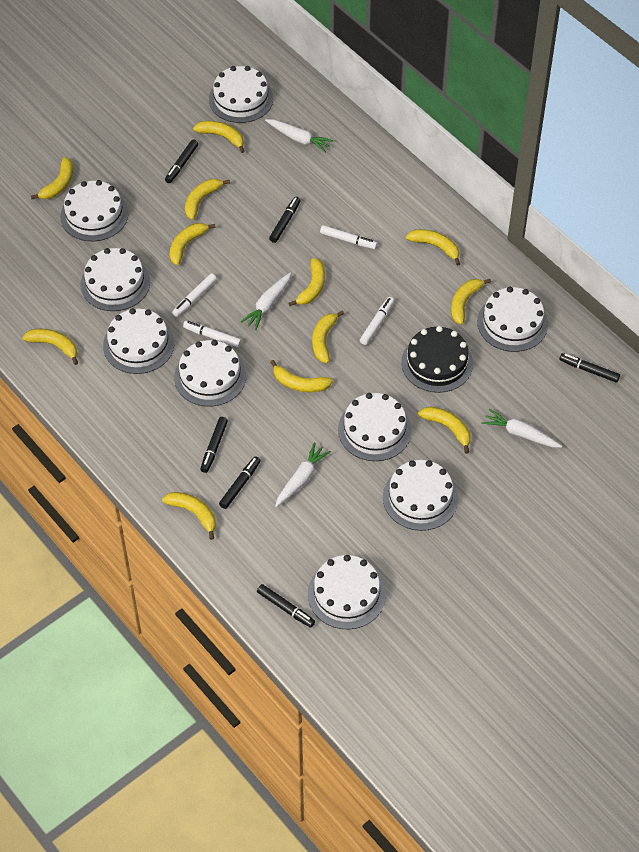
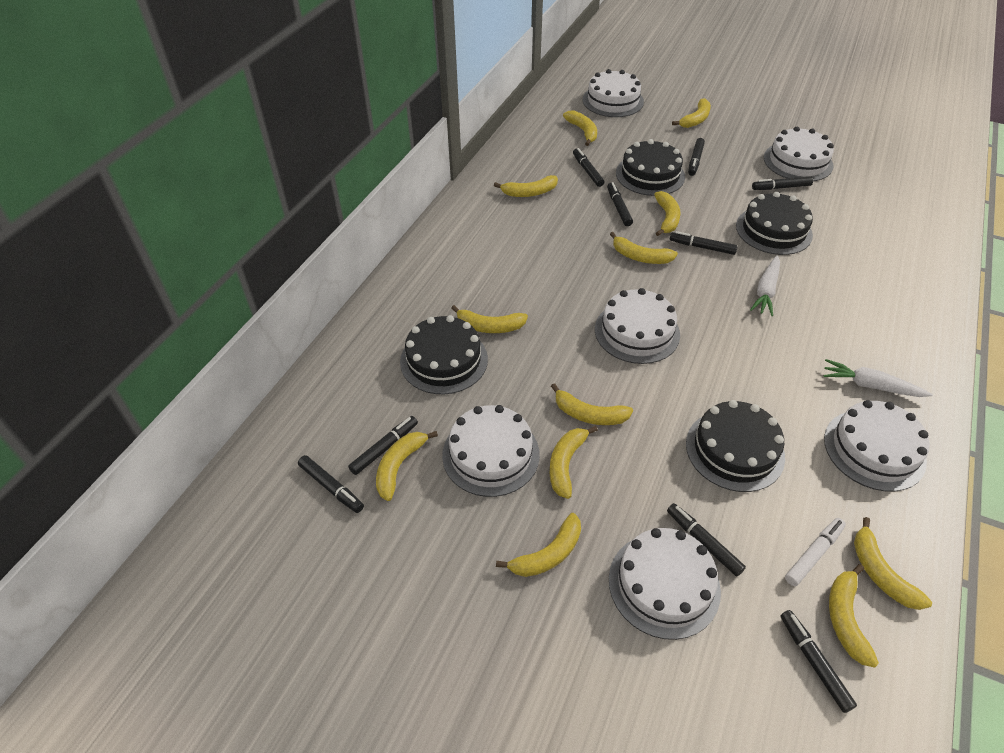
black cake: [401,326,473,393] = 1 -> [400,315,488,394] [616,139,685,196] [686,400,785,492] [736,192,813,255] = 4
black marker: [165,139,198,183] [200,417,228,473] [219,456,261,509] [257,584,315,628] [269,197,301,243] [559,353,620,383] = 6 -> [298,455,364,513] [348,416,418,475] [573,148,605,187] [607,182,633,226] [667,503,746,576] [670,231,738,255] [688,138,705,176] [752,176,813,190] [780,610,857,713] = 9
white cake: [60,180,128,241] [80,248,150,311] [103,308,174,374] [174,340,246,406] [209,66,273,123] [308,555,386,629] [338,393,412,461] [383,460,458,531] [477,287,548,352] = 9 -> [442,405,540,497] [583,69,644,117] [595,288,680,364] [609,528,721,640] [764,127,834,181] [824,400,930,492] = 6
white carrot: [241,272,291,330] [265,119,334,153] [275,442,331,507] [482,408,562,448] = 4 -> [750,255,780,316] [824,359,933,397] = 2
white marker: [172,273,217,317] [183,321,242,347] [320,225,378,249] [360,297,394,345] = 4 -> [785,518,846,586] = 1

